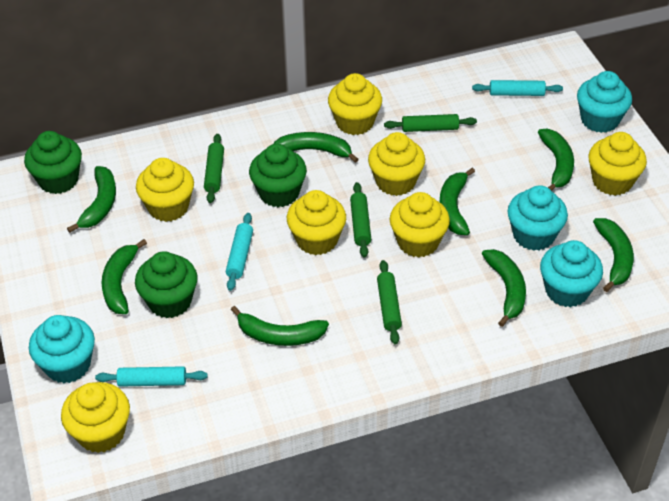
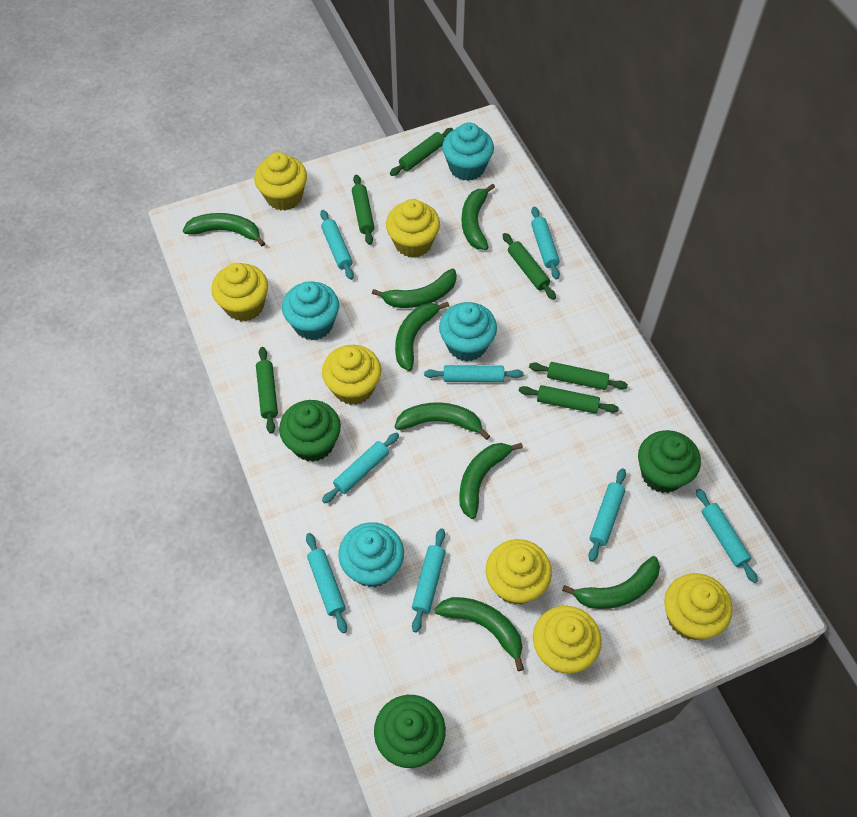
green rolling pin: [204,134,224,203] [350,182,371,258] [377,260,402,344] [384,114,477,132] = 4 -> [256,347,278,434] [352,175,375,245] [390,128,453,176] [503,233,556,300] [519,385,619,414] [529,362,628,390] = 6
turquoise rolling pin: [95,366,208,387] [226,213,253,291] [472,80,563,96] = 3 -> [306,533,347,633] [320,210,354,280] [322,432,399,504] [412,528,446,633] [424,365,524,382] [531,207,560,280] [588,468,626,562] [696,488,758,583] = 8

